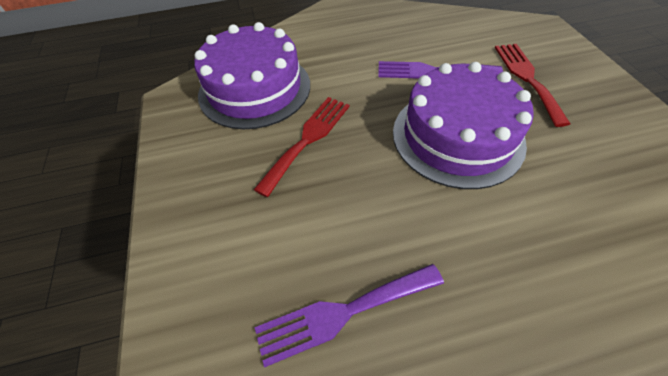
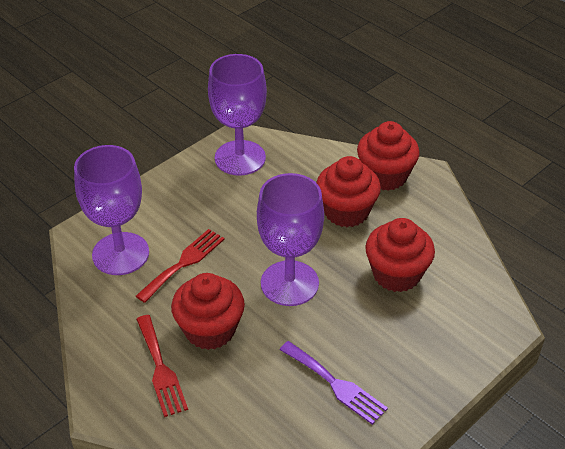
purple cake: [194,22,310,129] [393,62,534,189] = 2 -> none = 0
purple fork: [255,264,444,367] [378,61,503,79] = 2 -> [279,341,388,425] = 1
purple goblet: none = 0 -> [74,145,149,275] [208,54,267,176] [257,173,324,306] = 3
red cupcake: none = 0 -> [171,273,245,350] [316,156,381,227] [357,121,420,191] [365,218,435,292] = 4

